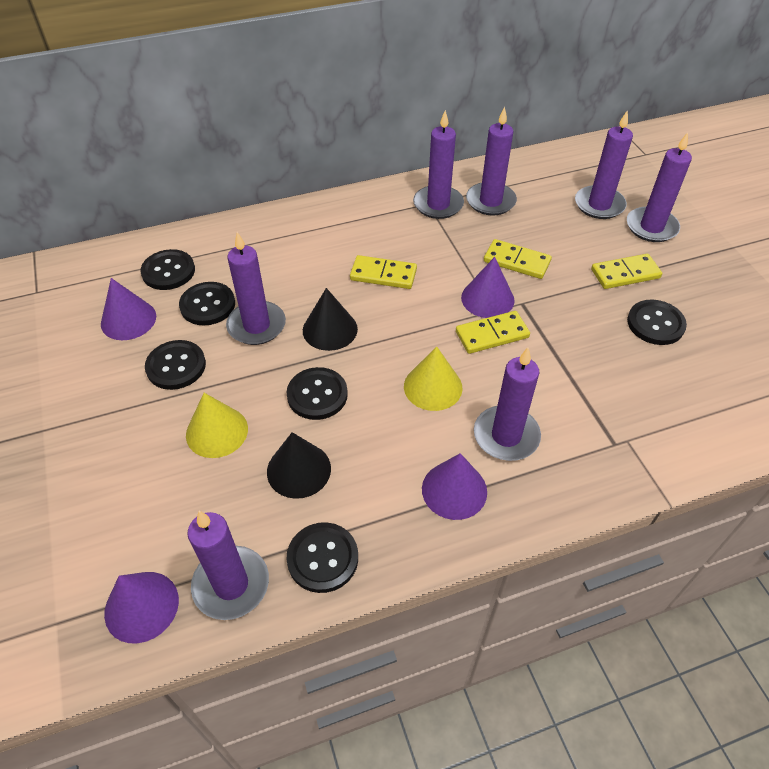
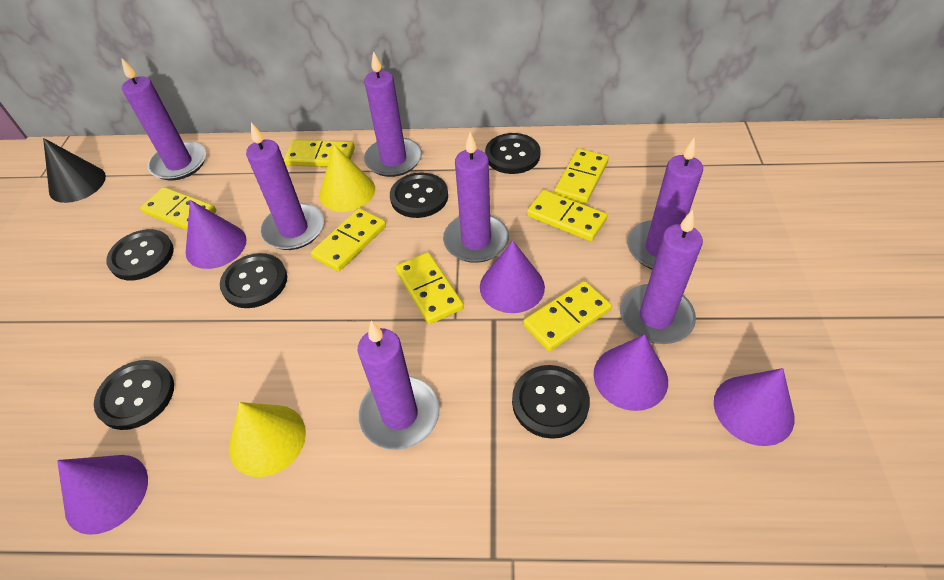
black cone: [267,432,331,499] [303,288,358,351] = 2 -> [43,138,106,203] = 1
purple cone: [101,278,156,340] [104,572,179,643] [422,453,487,520] [461,257,514,318] = 4 -> [57,455,148,535] [186,200,246,269] [480,240,545,313] [593,334,668,411] [714,368,795,446] = 5
yellow domino: [350,255,417,289] [456,311,530,354] [484,239,552,279] [591,254,662,289] = 4 -> [140,187,216,230] [284,140,355,167] [311,208,386,272] [395,252,464,324] [523,281,612,351] [527,190,607,241] [554,148,609,204] = 7

